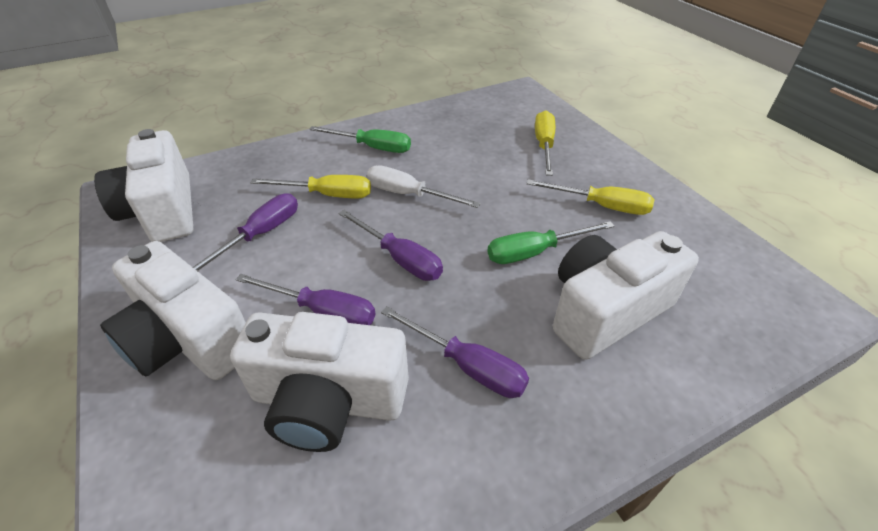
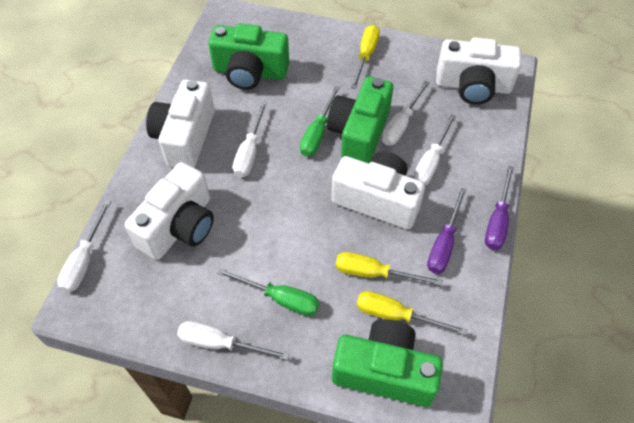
green camera: none = 0 -> [208,23,289,90] [327,77,393,163] [332,319,443,407] = 3
purple screwdriver: [193,193,298,271] [236,274,376,325] [339,210,443,281] [381,306,529,398] = 4 -> [427,188,467,274] [485,166,514,250] = 2
white screwdriver: [367,165,480,208] = 1 -> [57,200,111,292] [177,321,289,360] [233,102,267,177] [382,81,430,145] [413,114,456,185] = 5

